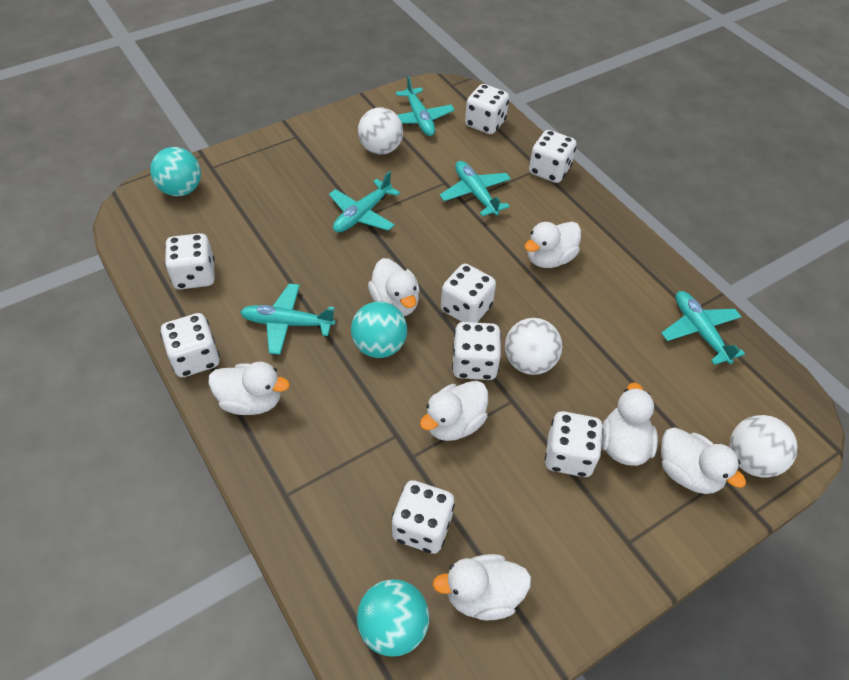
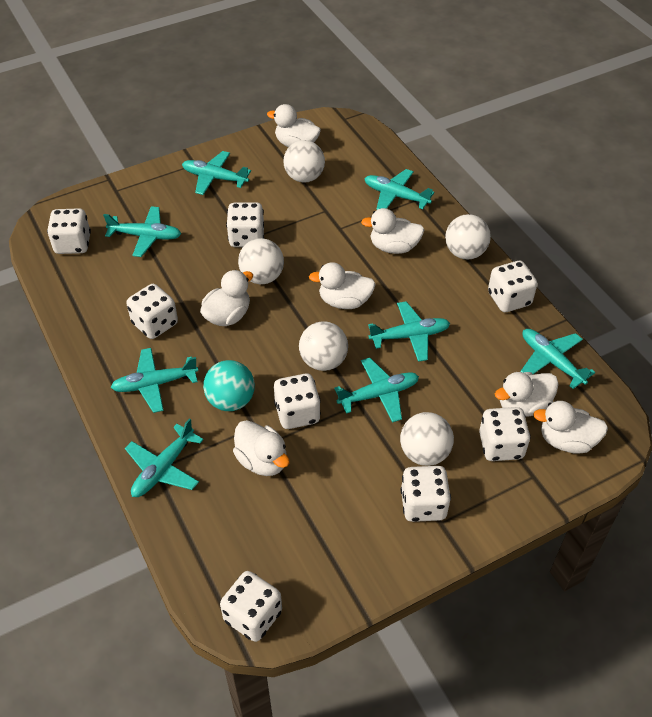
turquoise ball: [150,147,201,196] [351,301,407,358] [357,579,429,657] = 3 -> [203,360,255,411] = 1
turquoise plane: [240,283,335,355] [329,171,400,232] [396,76,455,136] [440,161,511,217] [661,291,745,365] = 5 -> [103,206,181,257] [111,348,198,413] [125,418,204,497] [182,151,251,195] [334,358,419,423] [364,169,434,210] [368,301,450,362] [520,329,595,389] = 8
white ball: [358,107,403,154] [505,318,562,375] [730,415,798,478] = 3 -> [238,238,284,284] [283,140,325,183] [299,321,348,371] [400,412,454,466] [445,214,491,259] = 5

